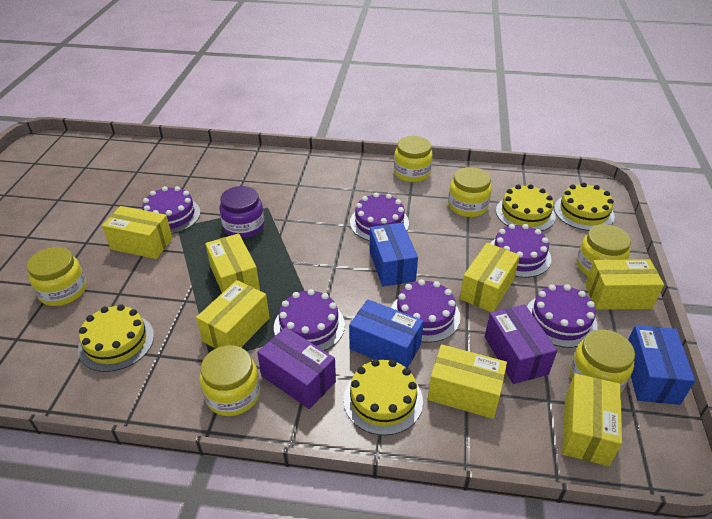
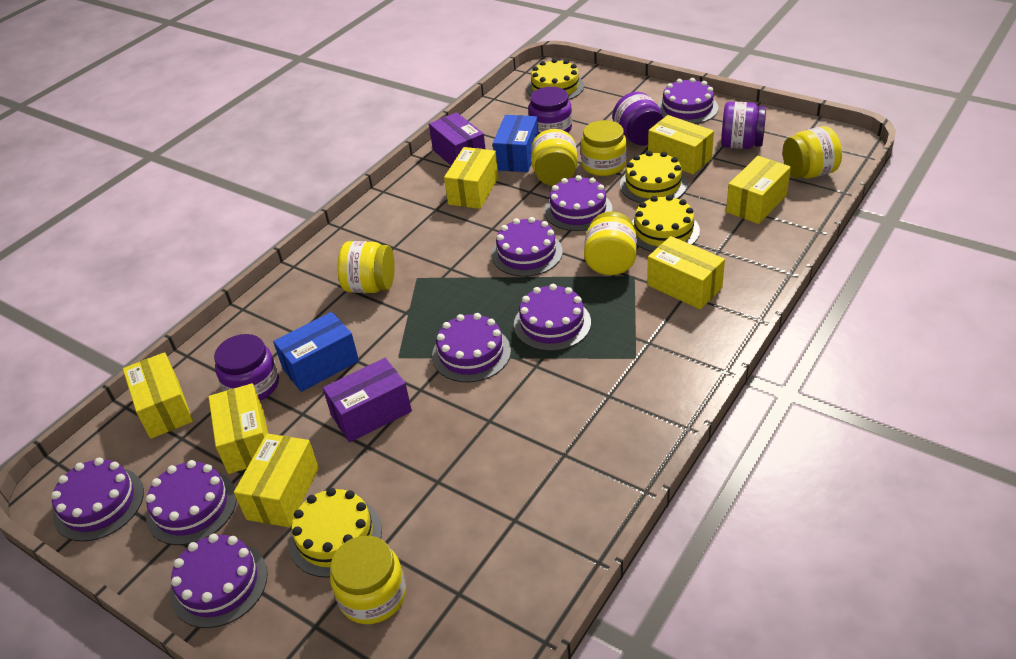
blue box: [349,299,424,368] [369,223,418,287] [628,325,695,405] = 3 -> [273,312,359,392] [493,115,538,172] = 2
purple cake: [142,186,201,234] [274,289,345,351] [350,193,409,241] [391,279,460,343] [490,224,551,278] [527,284,598,348] = 6 -> [51,457,144,542] [146,460,237,545] [170,534,268,628] [432,313,511,383] [492,217,563,277] [514,284,591,351] [544,175,613,231] [658,78,719,124] = 8
purple jar: [219,186,264,238] = 1 -> [214,334,279,401] [528,87,572,134] [613,92,664,146] [721,102,766,149] = 4

